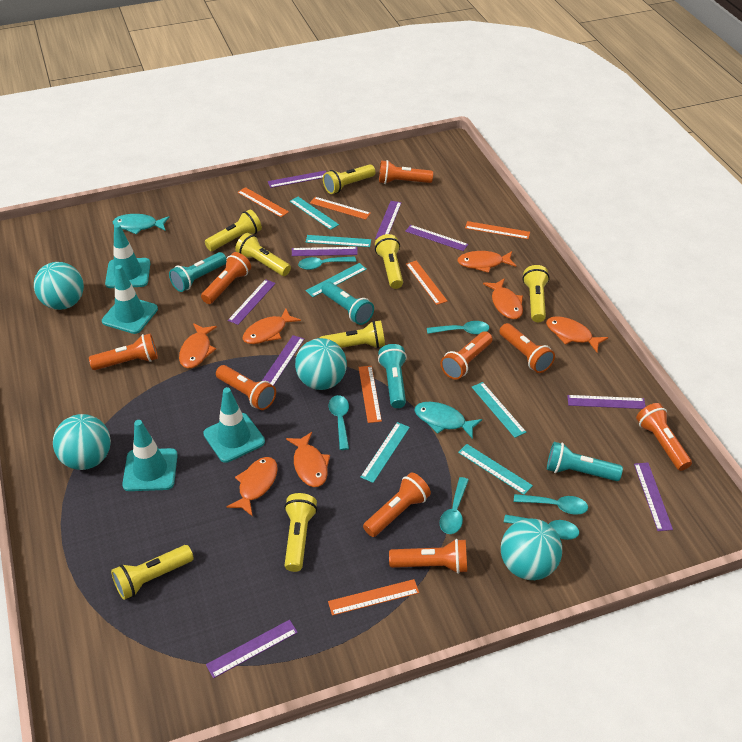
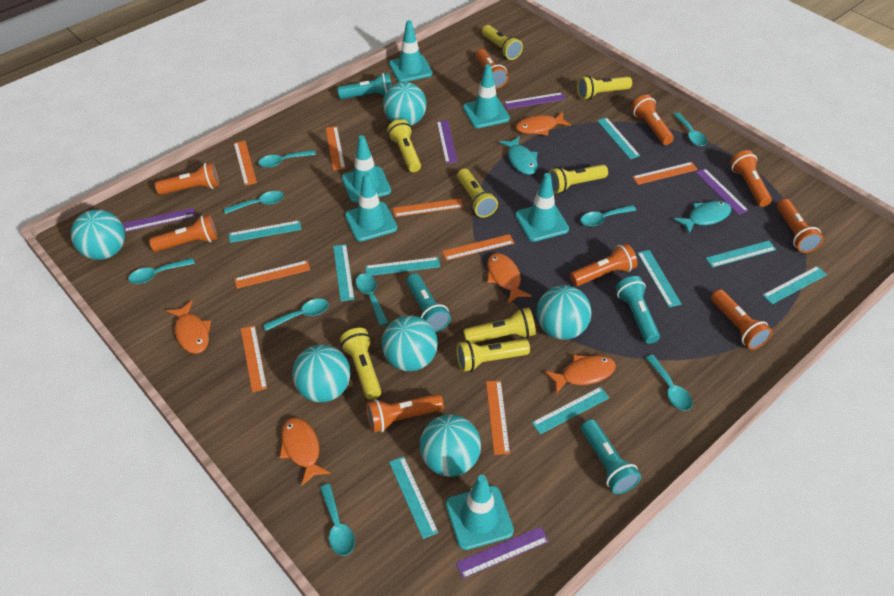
orange fish: [179,323,217,368] [227,457,278,517] [243,308,301,344] [286,432,330,487] [457,251,516,273] [483,278,523,319] [546,316,608,352] = 7 -> [166,301,211,354] [279,417,331,485] [487,253,532,304] [516,112,571,135] [545,355,616,394] = 5
orange ruler: [237,187,289,217] [310,197,371,220] [328,579,419,616] [358,366,382,423] [406,261,448,305] [465,221,530,239] = 6 -> [234,141,257,186] [234,260,310,289] [241,325,267,392] [326,126,345,170] [393,198,463,217] [442,234,514,261] [486,381,510,455] [632,162,698,185] = 8
purple ruler: [206,620,298,678] [228,279,276,325] [262,335,304,386] [268,170,326,188] [292,247,358,256] [375,201,402,239] [405,225,468,251] [567,395,646,409] [634,463,673,531] = 9 -> [122,208,196,232] [437,120,458,163] [456,527,549,578] [504,92,565,109] [696,169,749,215] = 5
turquoise ball: [34,262,84,310] [53,414,111,470] [295,338,347,390] [501,518,562,580] = 4 -> [71,209,125,260] [292,345,350,402] [382,316,438,371] [383,82,426,126] [420,414,481,477] [537,285,591,340] = 6
turquoise ruler: [290,197,339,230] [306,235,371,247] [306,263,367,297] [360,422,410,483] [458,444,533,495] [472,382,526,438] = 6 -> [229,220,302,243] [333,244,354,301] [365,257,440,276] [389,456,439,539] [532,387,610,434] [597,117,640,159] [637,250,682,307] [706,241,776,268] [763,266,827,304] = 9
turquoise spoon: [298,256,356,270] [329,395,349,450] [427,321,489,334] [440,477,469,534] [504,514,579,540] [514,494,588,515] = 6 -> [128,258,195,284] [224,191,284,214] [258,150,316,168] [263,299,329,331] [320,484,355,556] [356,273,388,326] [580,205,636,226] [646,355,693,411] [673,113,707,146] = 9
turquoise traffic cone: [102,265,158,334] [105,224,151,288] [122,420,178,491] [203,387,265,463] = 4 -> [342,135,391,203] [345,172,397,242] [389,20,433,82] [446,475,514,550] [463,64,510,128] [515,173,569,242] = 6

